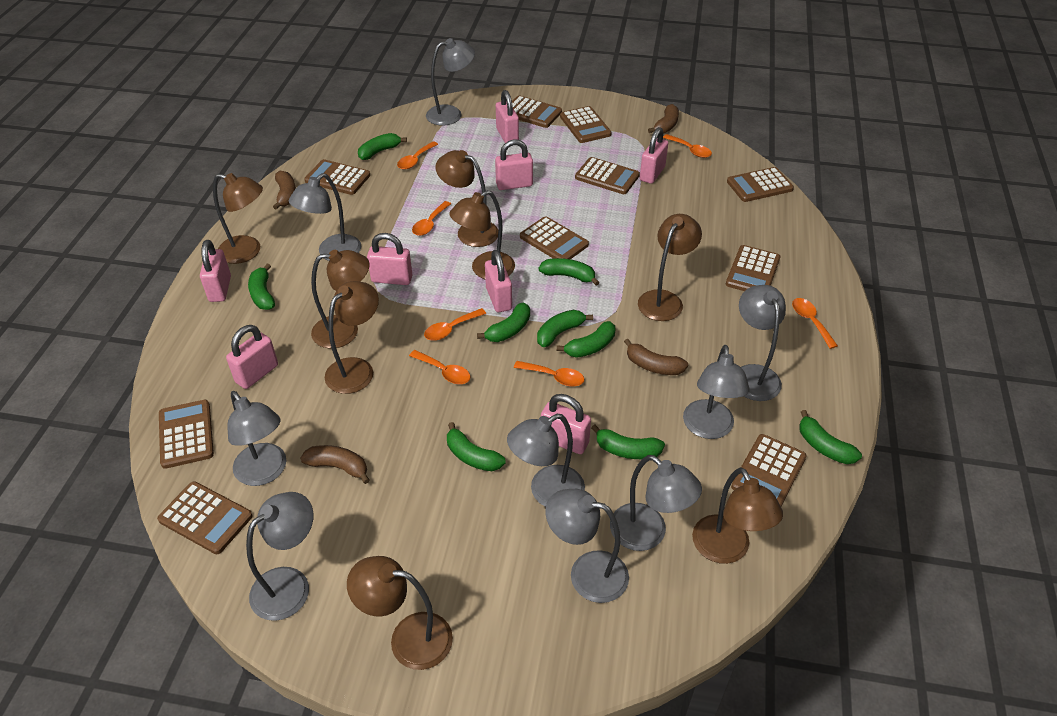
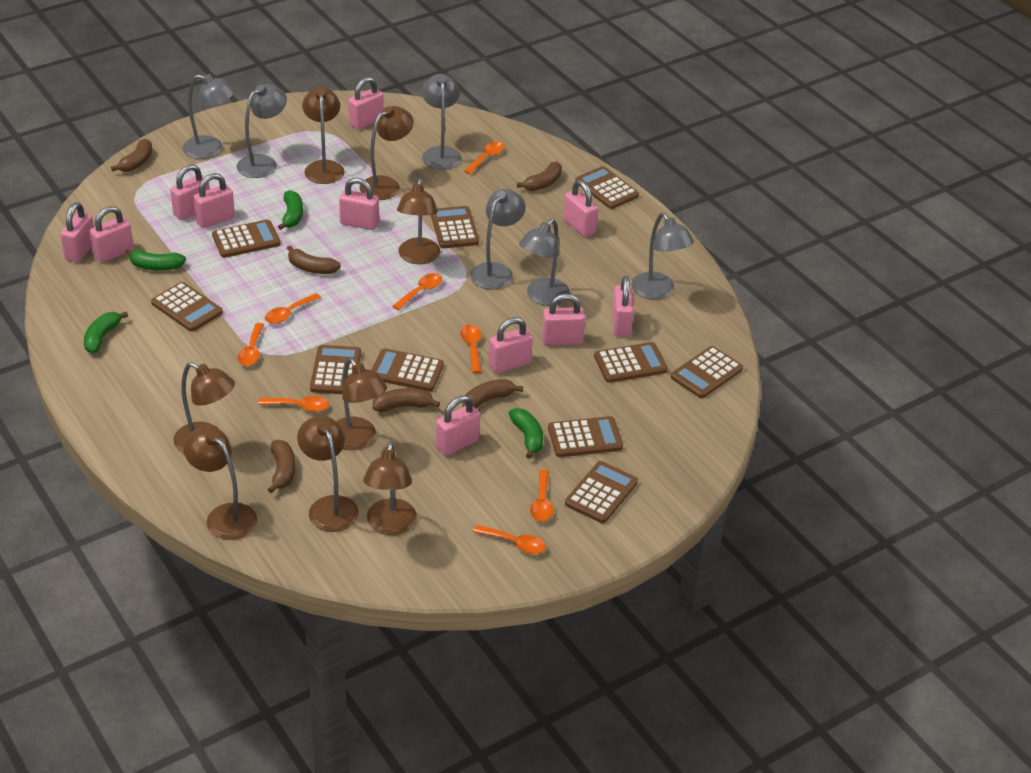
brown banana: [273,171,296,210] [300,445,370,484] [624,339,688,375] [648,104,679,134] = 4 -> [111,139,152,172] [268,440,296,493] [287,246,341,274] [372,388,440,412] [463,379,523,409] [517,162,562,191] = 6
green banana: [248,263,275,310] [358,133,407,160] [447,422,506,471] [477,303,530,342] [537,310,593,347] [538,258,599,285] [557,321,615,358] [591,424,665,459] [799,410,862,464] = 9 -> [84,311,128,353] [126,248,186,271] [278,190,303,230] [508,408,543,459] = 4
grey lamp: [228,391,286,486] [246,492,313,621] [289,173,361,261] [426,38,475,126] [507,414,585,507] [545,489,629,603] [610,455,702,551] [683,345,750,439] [739,285,786,401] = 9 -> [183,74,235,159] [237,84,287,178] [422,74,461,170] [470,189,526,290] [519,218,570,306] [632,213,694,299] = 6
orange spoon: [397,141,438,170] [409,350,470,384] [412,201,451,236] [424,308,486,341] [514,361,584,387] [663,134,712,158] [792,298,838,349] = 7 -> [238,323,264,366] [258,396,329,412] [265,293,321,324] [393,273,442,310] [460,324,482,373] [464,142,504,174] [473,525,546,554] [530,470,553,522] = 8
pink padlock: [200,240,231,302] [226,325,278,389] [367,233,413,285] [485,250,512,312] [495,139,533,190] [496,90,519,143] [541,394,591,454] [640,127,668,184] = 8 -> [60,202,94,262] [90,206,134,263] [170,164,210,220] [193,173,235,228] [339,178,379,230] [349,77,384,130] [436,395,480,456] [489,317,533,373] [542,293,585,345] [563,180,598,237] [612,276,634,337] = 11

